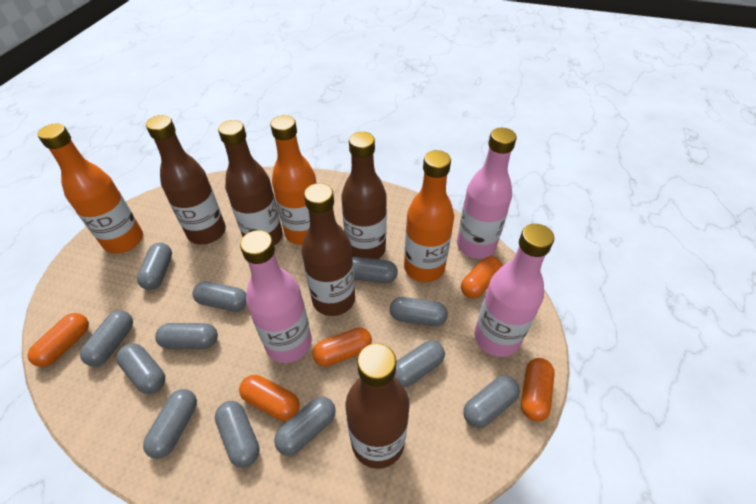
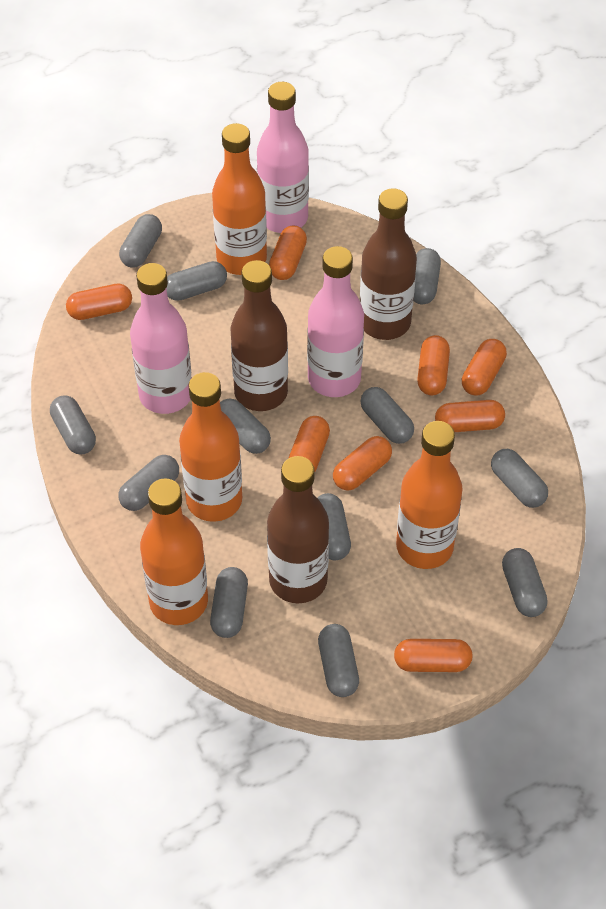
brown bottle: [146,115,226,245] [218,120,283,246] [302,183,355,316] [341,132,387,259] [346,343,410,469] = 5 -> [231,260,288,411] [267,456,329,603] [360,188,417,340] = 3
orange bottle: [37,124,143,253] [270,115,316,245] [404,150,454,282] = 3 -> [140,478,208,625] [179,372,242,522] [212,123,267,275] [396,421,463,569] = 4
orange capsule: [28,313,89,367] [239,375,300,421] [312,327,372,367] [461,256,503,298] [521,358,555,421] = 5 -> [66,284,132,320] [269,225,307,280] [288,416,330,473] [333,436,392,491] [394,639,473,672] [417,335,450,395] [435,400,505,432] [462,339,507,395] = 8

